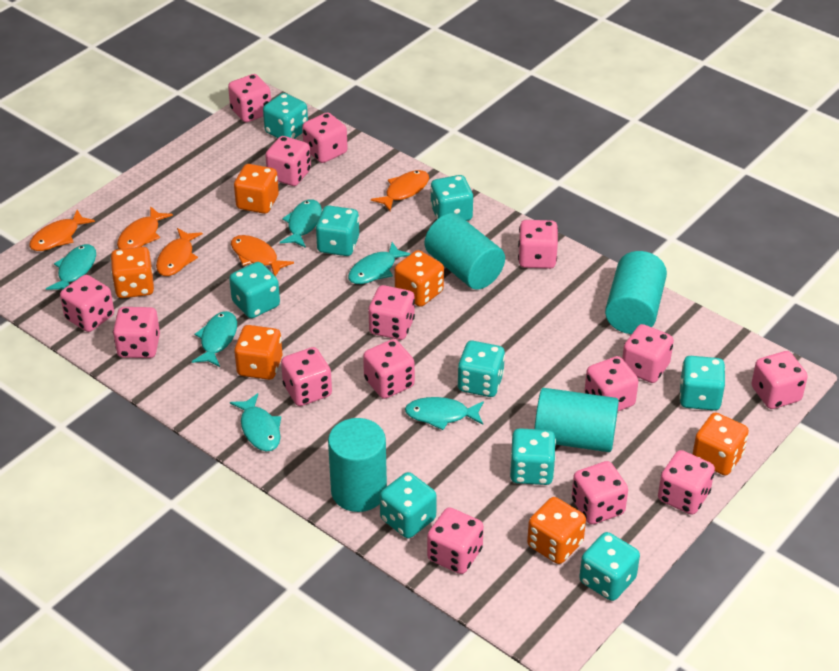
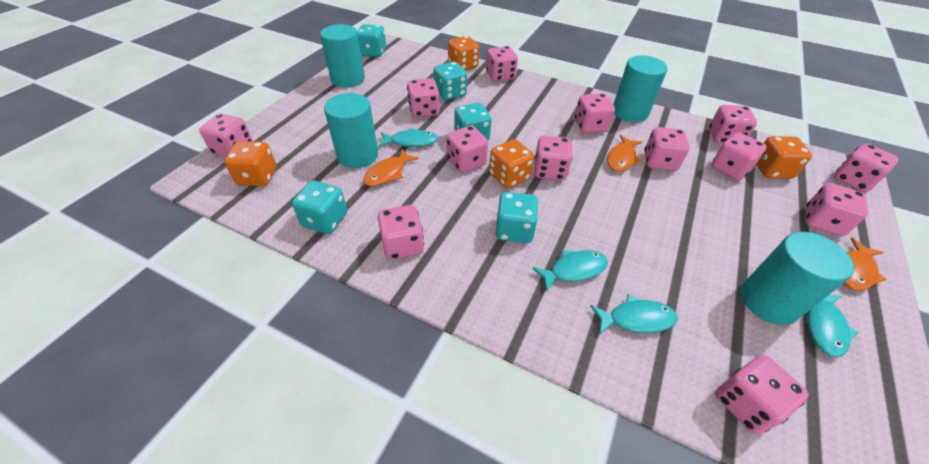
orange dice: [111,247,154,298] [234,164,279,214] [234,325,282,380] [395,250,444,307] [527,497,586,564] [692,412,749,475] = 6 -> [224,141,277,186] [448,36,479,70] [489,139,534,189] [756,136,812,179] = 4
orange fish: [29,210,95,251] [117,206,173,249] [156,228,203,276] [231,235,294,276] [371,170,429,211] = 5 -> [363,149,419,186] [607,135,642,172] [843,238,887,291] = 3
pink dice: [60,275,114,332] [113,307,160,358] [228,74,271,122] [265,136,311,186] [281,347,332,406] [302,113,348,163] [363,339,415,399] [368,285,415,340] [427,507,484,574] [518,220,558,269] [572,461,628,524] [585,356,639,411] [622,324,674,383] [658,450,715,515] [752,351,808,409] = 15 -> [199,114,253,157] [378,205,424,260] [407,78,440,118] [447,126,488,173] [486,46,518,82] [534,136,573,181] [575,94,615,133] [644,127,690,171] [709,105,757,144] [711,132,767,180] [715,355,809,434] [806,183,868,236] [834,144,898,192] = 13
turquoise dice: [229,262,280,318] [263,93,308,139] [316,205,359,256] [380,472,437,538] [430,175,473,221] [458,341,505,397] [510,428,556,485] [579,532,640,601] [679,356,725,410] = 9 -> [292,180,347,234] [357,24,386,57] [434,62,467,100] [454,103,491,140] [496,192,538,243] = 5
turquoise fish: [46,244,96,290] [192,311,237,367] [230,393,281,451] [280,199,322,248] [348,242,411,284] [405,397,484,430] = 6 -> [379,128,438,147] [532,250,608,292] [591,295,678,335] [807,295,858,357] = 4

